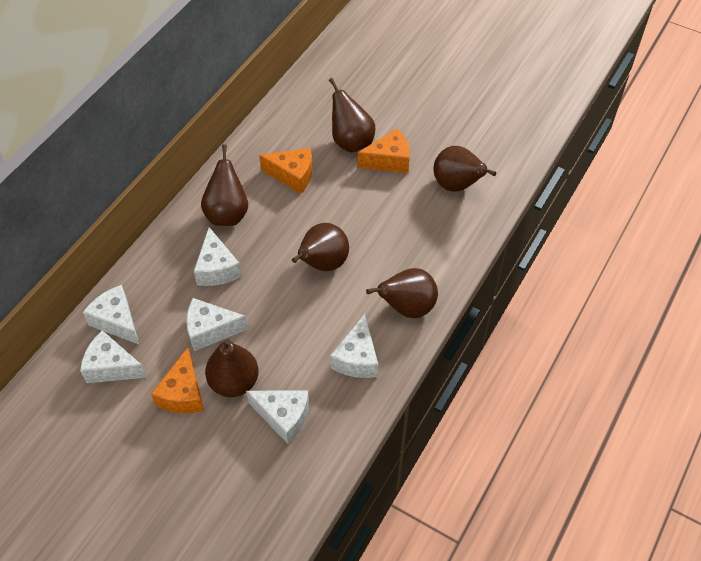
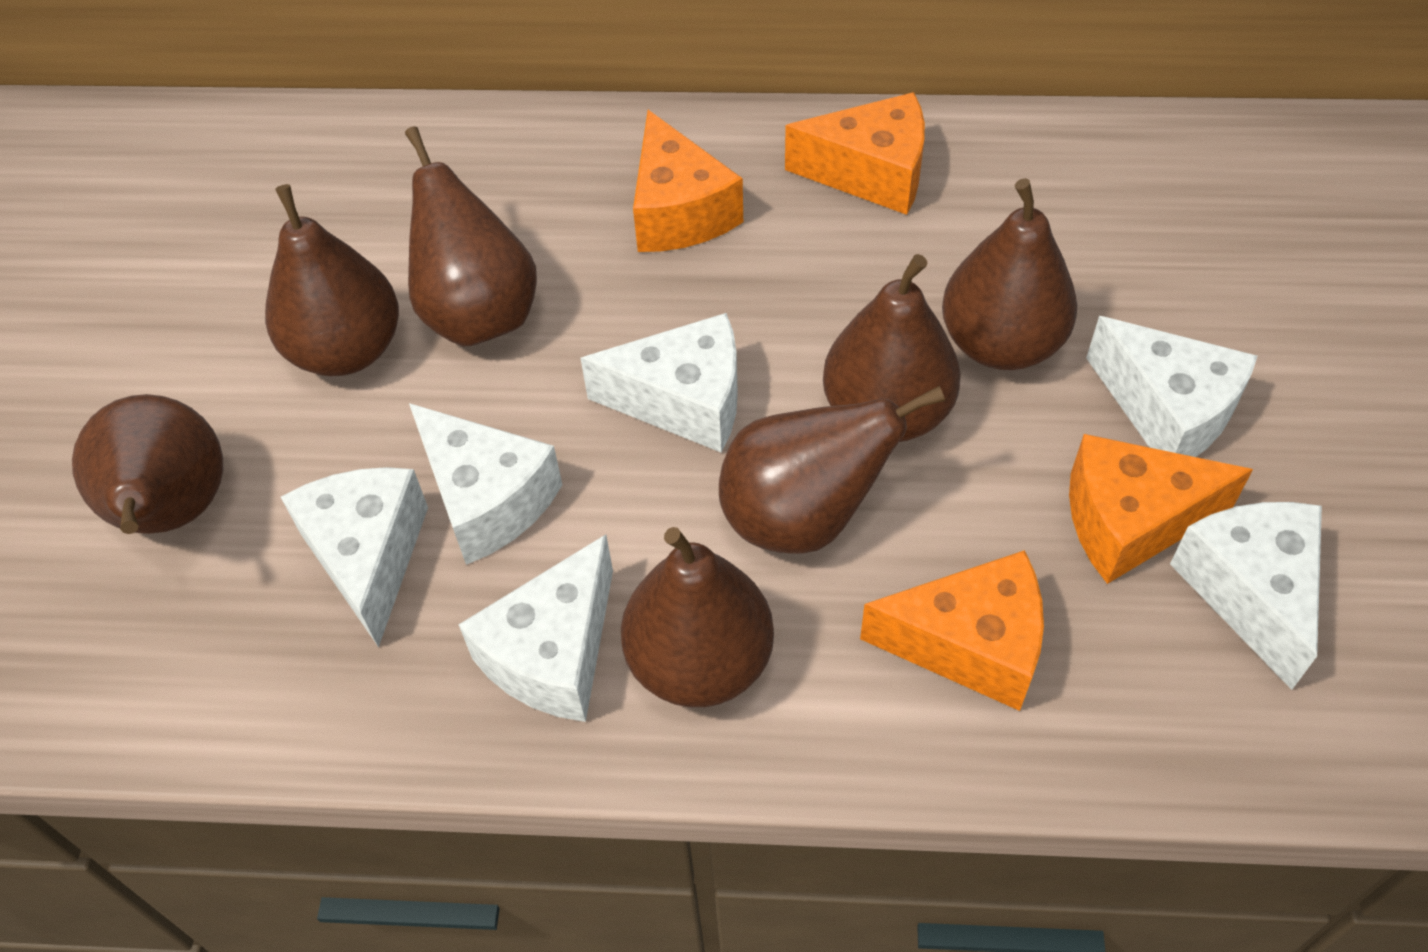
brown pear: [201,144,248,226] [205,339,259,397] [292,223,349,271] [329,78,375,152] [366,268,438,318] [433,146,496,192] = 6 -> [72,394,223,534] [265,184,399,376] [405,126,537,346] [621,527,774,708] [719,386,945,554] [823,254,961,442] [942,178,1077,370] = 7
orange cheese: [151,347,204,413] [259,148,312,194] [357,128,410,173] = 3 -> [633,110,743,252] [785,92,925,215] [860,550,1044,711] [1069,434,1253,584] = 4

